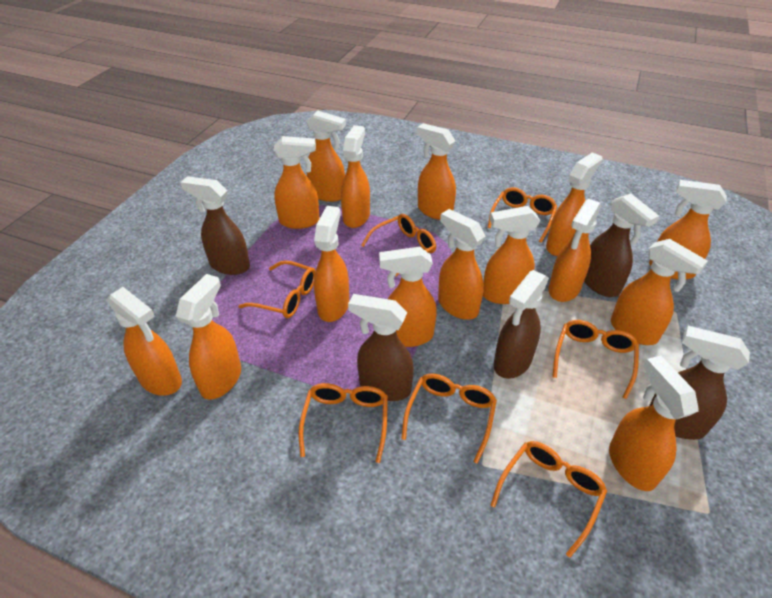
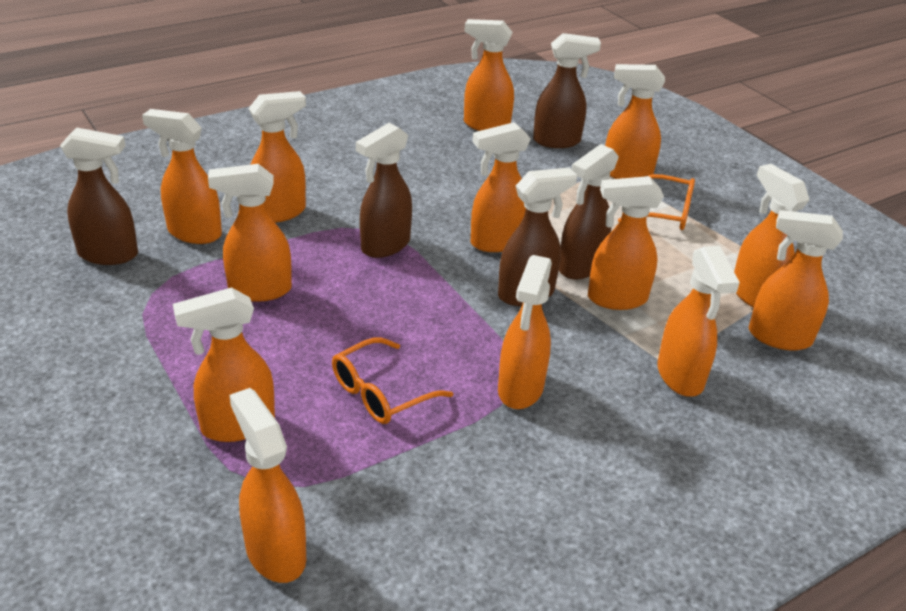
orange glasses: [238,261,315,318] [298,383,388,463] [361,214,436,276] [401,374,497,464] [488,187,557,243] [490,441,607,558] [552,320,639,399] = 7 -> [332,337,453,424] [618,174,695,230] = 2
orange spray bottle: [107,287,182,396] [176,274,241,400] [274,136,319,229] [306,111,346,202] [314,206,349,322] [341,125,370,228] [379,247,437,347] [417,123,456,220] [438,209,486,320] [483,206,540,304] [546,152,602,256] [549,199,601,302] [609,355,699,491] [611,239,707,345] [649,180,727,280] = 15 -> [142,109,222,244] [173,287,275,442] [208,164,292,302] [229,388,306,583] [248,91,306,223] [464,19,514,131] [471,122,531,252] [498,255,552,409] [588,176,664,310] [605,64,665,179] [657,246,740,397] [734,164,809,308] [749,210,843,351] = 13

